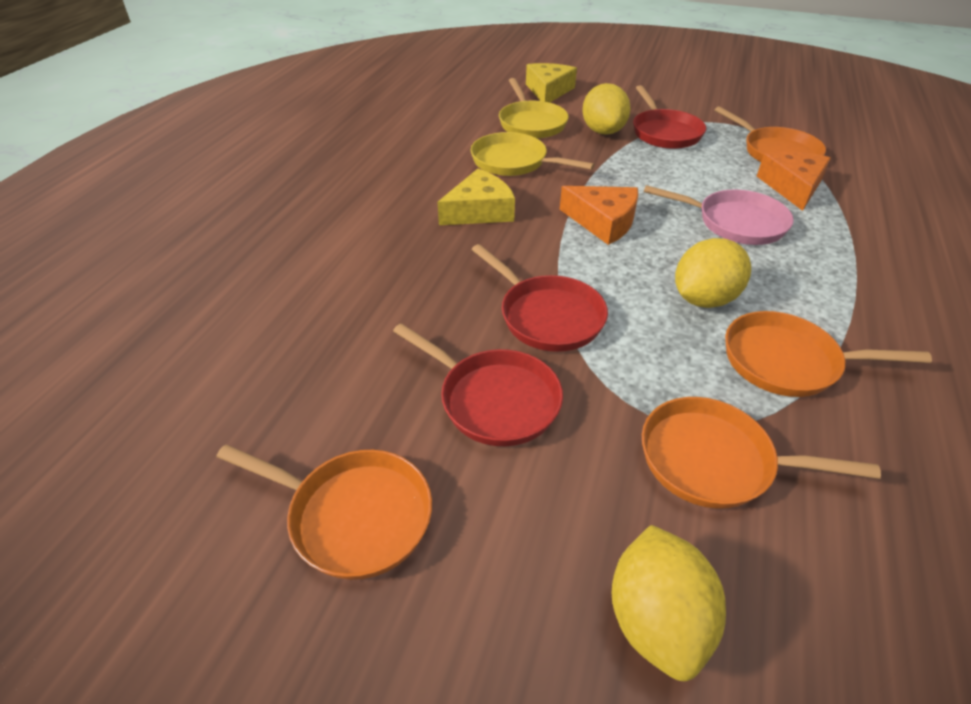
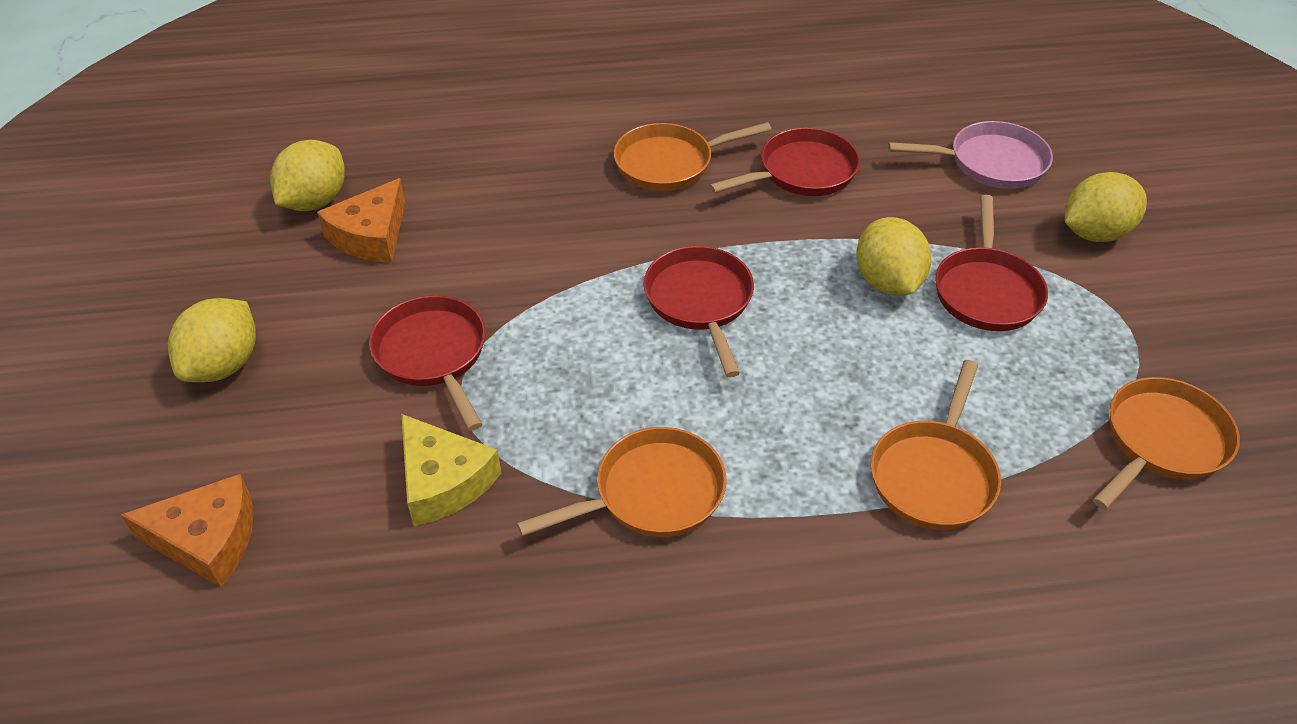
red pan: [393,323,563,446] [471,244,608,352] [633,85,706,149] = 3 -> [369,295,486,431] [644,246,754,377] [709,128,860,196] [935,195,1048,331] = 4
yellow cheese: [438,169,515,225] [526,63,577,103] = 2 -> [401,414,501,526] = 1
yellow lemon: [582,83,631,135] [612,525,726,681] [675,238,751,308] = 3 -> [168,298,256,382] [270,140,345,211] [856,217,931,295] [1065,172,1147,242] = 4
yellow pan: [471,132,595,176] [499,78,569,139] = 2 -> none = 0

